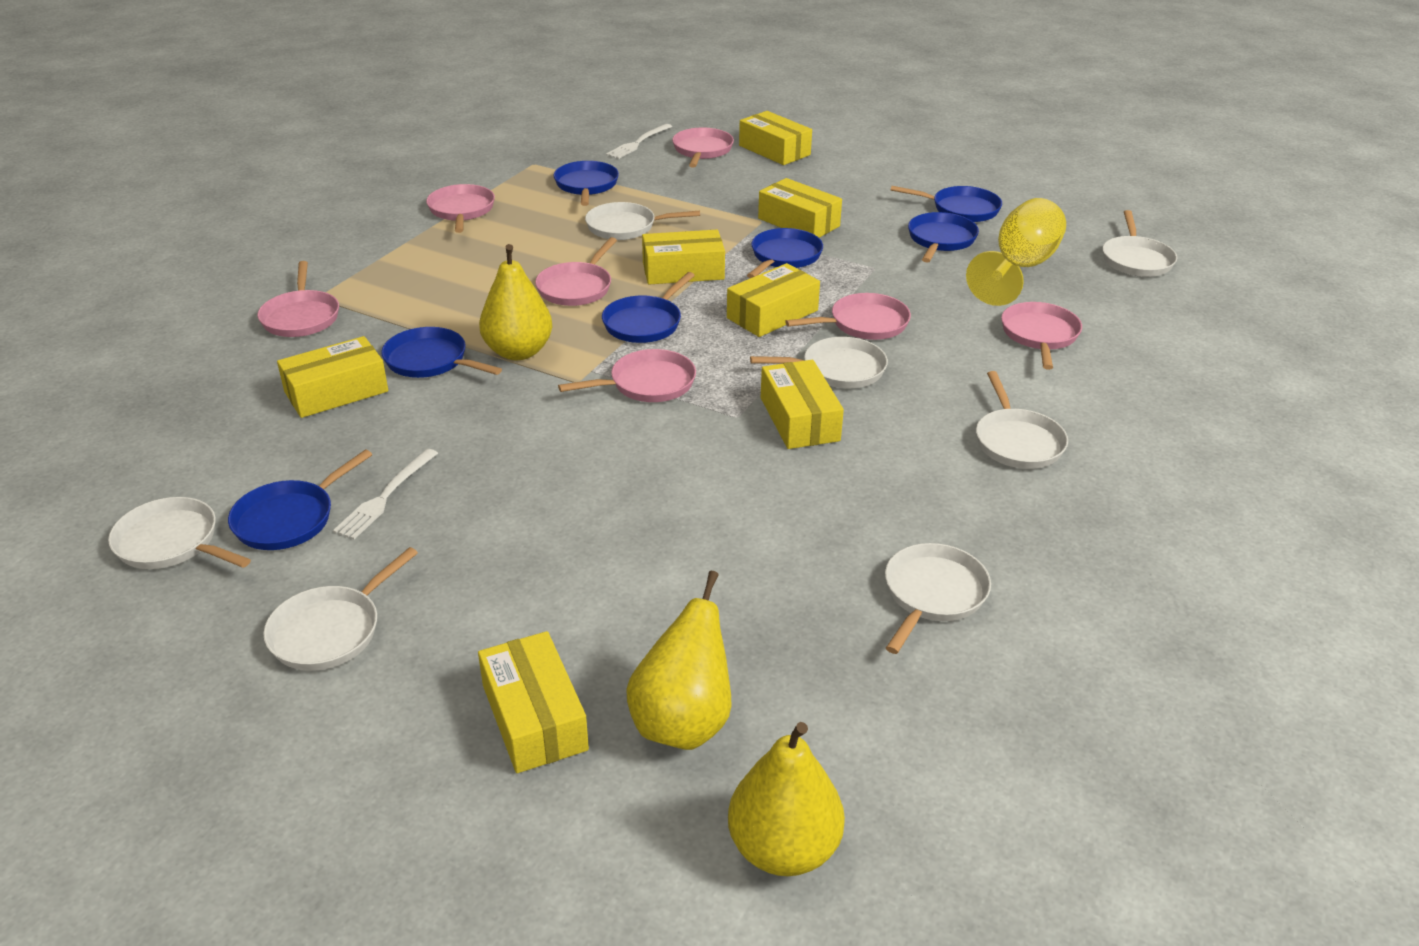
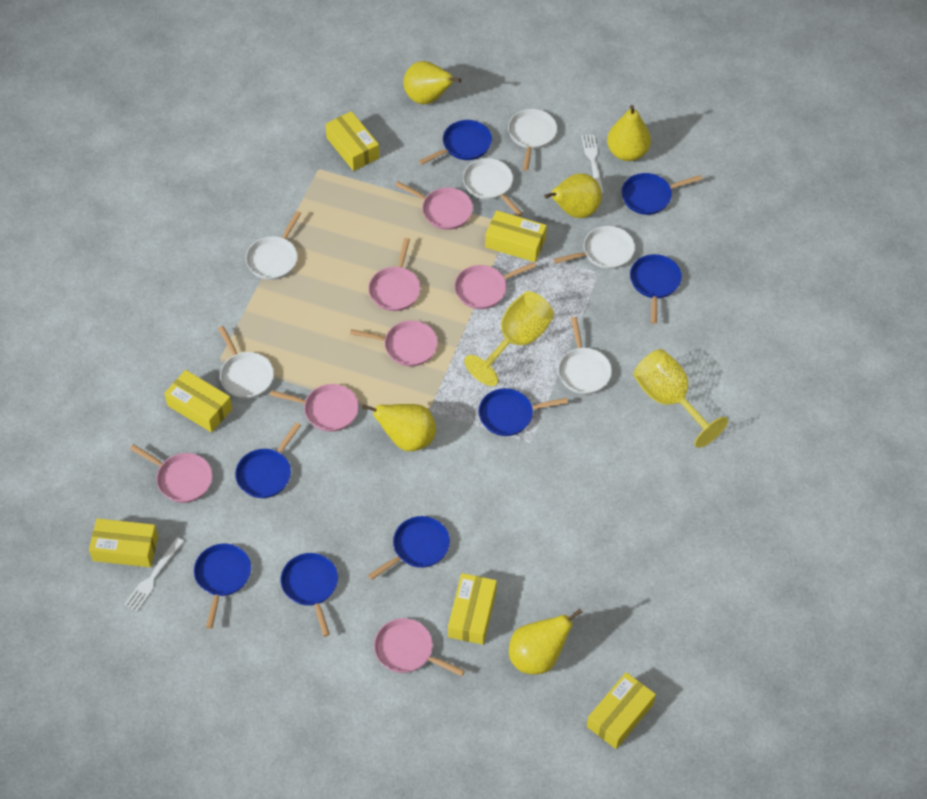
blue pan: [228,449,372,550] [381,327,502,378] [554,161,619,206] [602,272,695,343] [747,228,823,278] [890,186,1002,222] [908,212,979,262] = 7 -> [194,544,251,629] [235,422,301,498] [281,553,338,637] [368,516,450,580] [419,120,492,165] [478,388,568,436] [621,173,702,215] [630,254,682,324] = 8
white pan: [108,497,251,569] [263,547,418,671] [585,202,700,240] [750,337,888,388] [885,543,991,654] [976,371,1068,469] [1102,210,1177,277] = 7 -> [218,326,274,399] [246,211,301,280] [463,158,523,216] [508,109,557,171] [553,226,635,269] [558,317,612,394] = 6
yellow box: [277,336,388,418] [478,631,589,773] [642,230,725,284] [727,263,820,337] [739,111,812,165] [758,178,842,238] [761,360,844,449] = 7 -> [89,518,158,567] [164,370,232,433] [325,111,380,171] [448,573,497,645] [485,210,547,262] [587,672,656,749] = 6
yellow goblet: [966,198,1066,306] = 1 -> [464,291,554,386] [633,349,728,448] = 2
yellow pear: [479,244,553,360] [626,571,731,750] [728,722,845,876] = 3 -> [362,404,436,451] [404,61,461,104] [509,608,583,674] [544,173,602,218] [607,105,651,161] = 5

